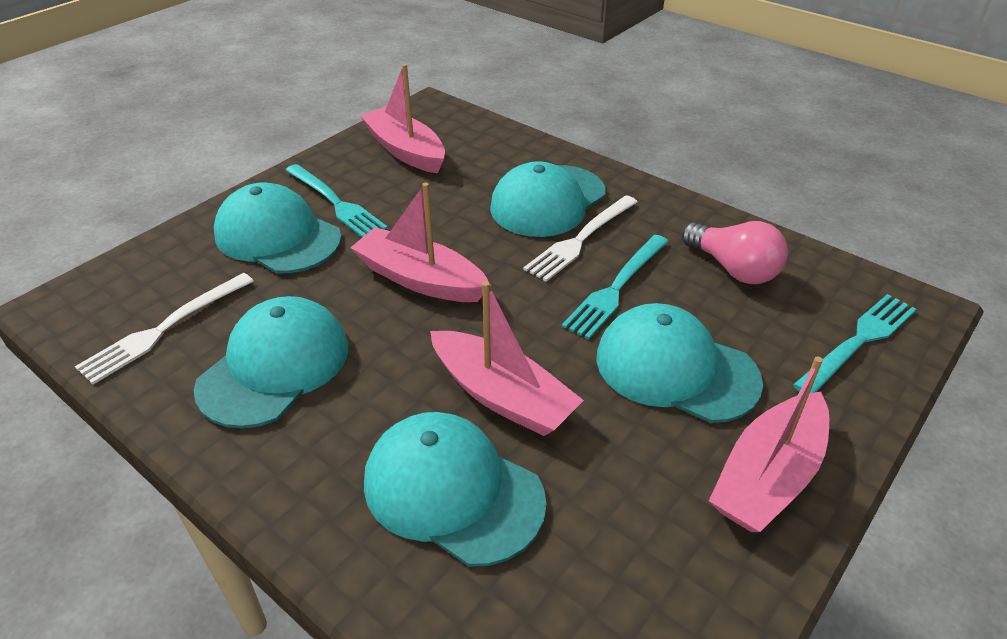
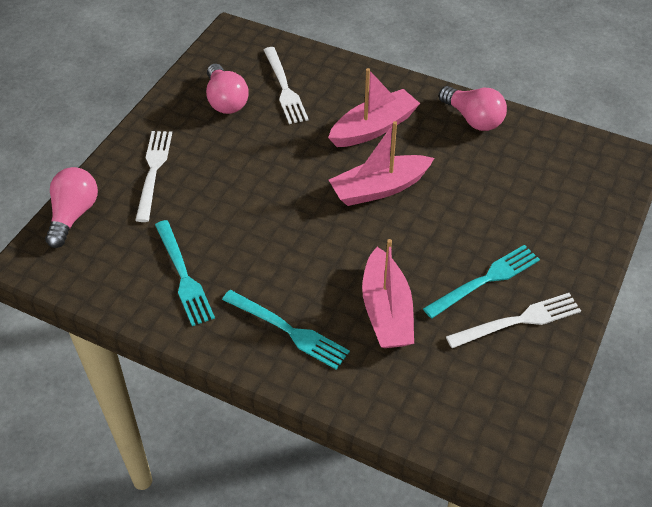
pink boat: [351,183,491,302] [360,64,445,173] [430,281,584,436] [709,356,829,532] = 4 -> [328,68,420,147] [329,121,434,206] [362,239,414,348] = 3
pink light bulb: [682,221,788,284] = 1 -> [45,167,98,248] [206,64,249,114] [439,86,507,131] = 3
turquoise cap: [194,296,348,429] [214,182,342,273] [364,412,547,567] [490,161,606,237] [596,303,763,423] = 5 -> none = 0
white fork: [75,273,253,384] [523,195,637,282] = 2 -> [135,131,172,222] [264,47,309,124] [446,293,581,348] = 3

